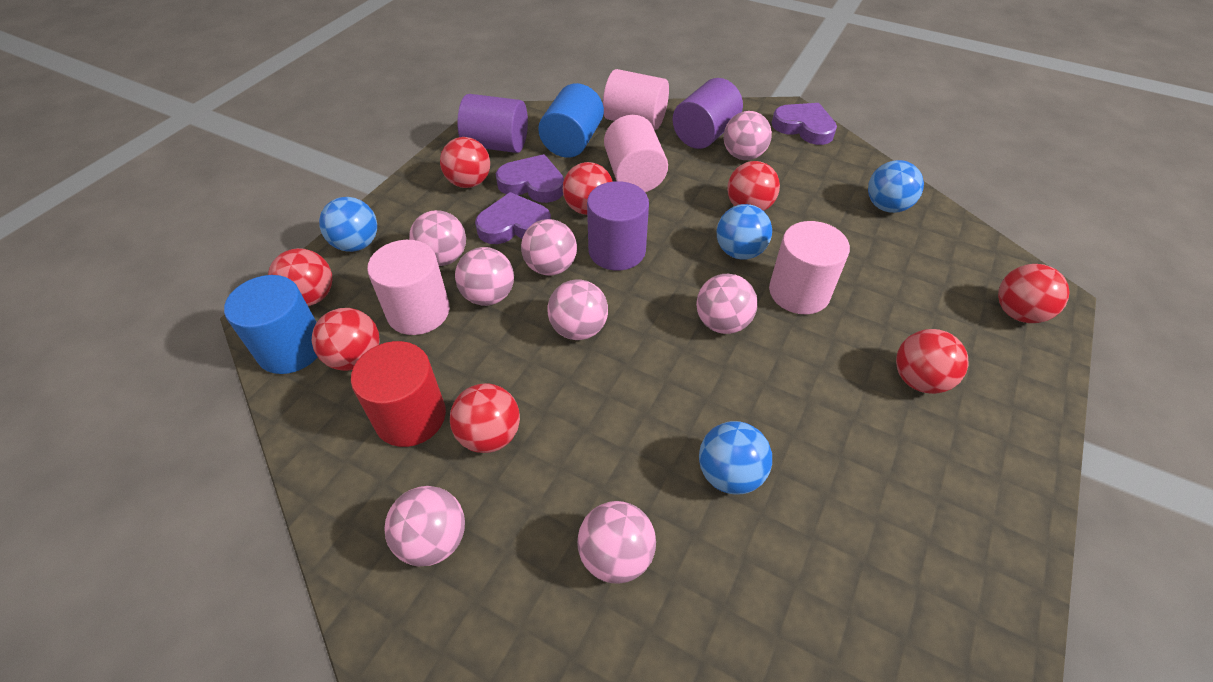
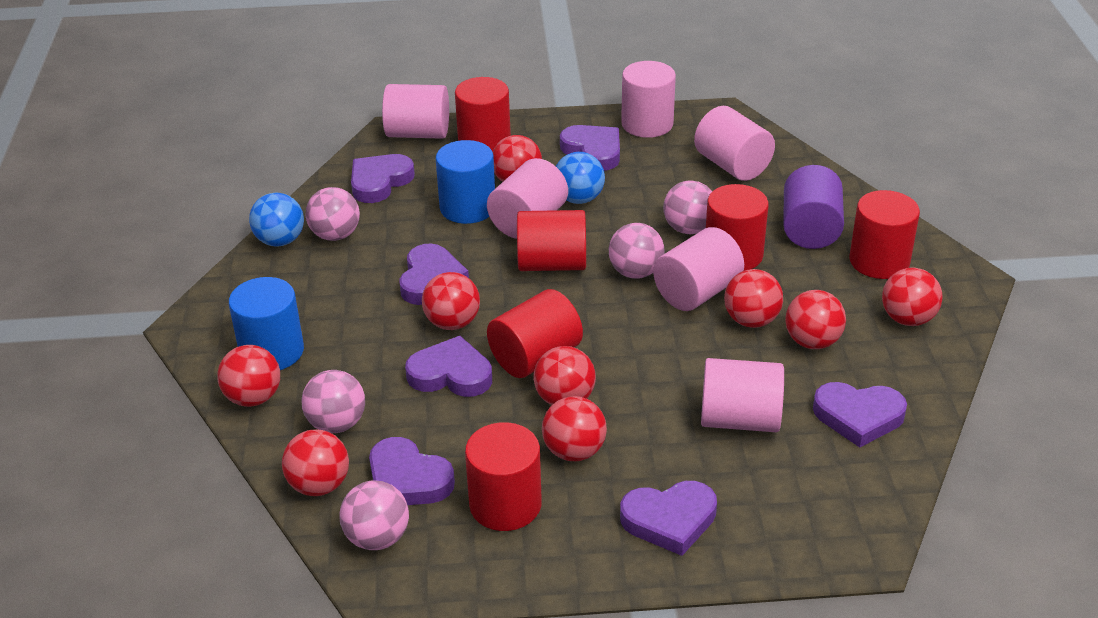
blue ball: [319,197,377,252] [699,421,772,495] [717,204,772,260] [868,160,924,213] = 4 -> [249,193,304,247] [556,152,605,204] = 2
pink ball: [384,486,465,566] [409,210,466,266] [455,247,514,306] [521,219,577,276] [548,279,608,340] [577,501,656,583] [696,274,758,334] [724,111,772,160] = 8 -> [301,370,365,433] [305,187,360,241] [339,480,409,550] [609,223,664,279] [663,180,712,234] = 5
pink cylinder: [367,240,450,335] [603,69,669,130] [604,115,668,192] [769,221,850,314] = 4 -> [382,84,449,139] [487,158,568,239] [621,61,676,138] [653,227,744,311] [694,106,775,181] [701,358,784,432] = 6
purple cylinder: [457,94,528,153] [587,181,649,270] [673,78,743,149] = 3 -> [783,165,844,249] = 1
purple heart: [475,192,551,244] [496,154,564,203] [772,103,837,145] = 3 -> [351,154,415,203] [369,437,455,505] [399,244,469,305] [405,336,492,397] [560,125,620,171] [620,481,717,556] [813,382,907,447] = 7
red ball: [268,248,333,306] [312,308,380,371] [440,137,490,188] [450,383,520,453] [563,162,613,215] [727,161,780,211] [896,329,969,394] [998,264,1070,323] = 8 -> [217,345,280,407] [282,430,349,496] [422,272,480,330] [493,135,542,182] [534,346,596,405] [542,396,607,461] [724,269,783,328] [785,290,846,349] [882,268,943,326] = 9
red cylinder: [351,341,446,447] = 1 -> [455,77,511,152] [465,422,542,531] [487,289,583,378] [517,210,586,271] [706,184,769,271] [850,190,920,279] = 6

